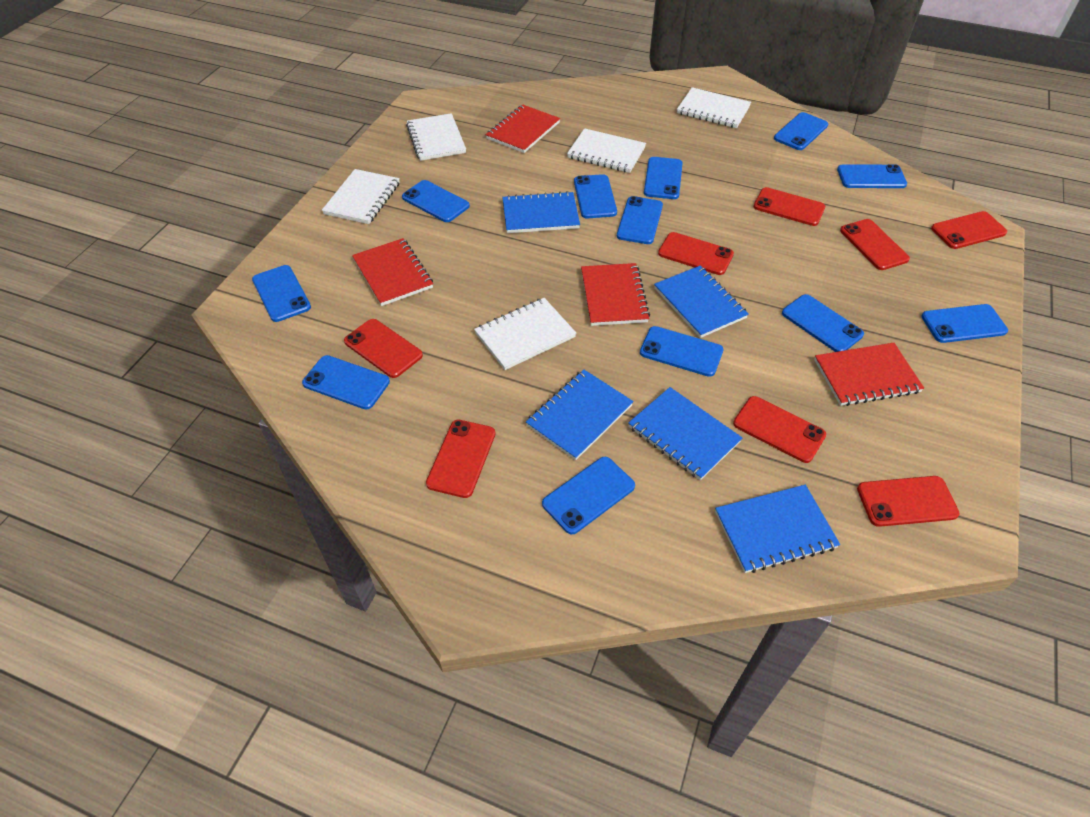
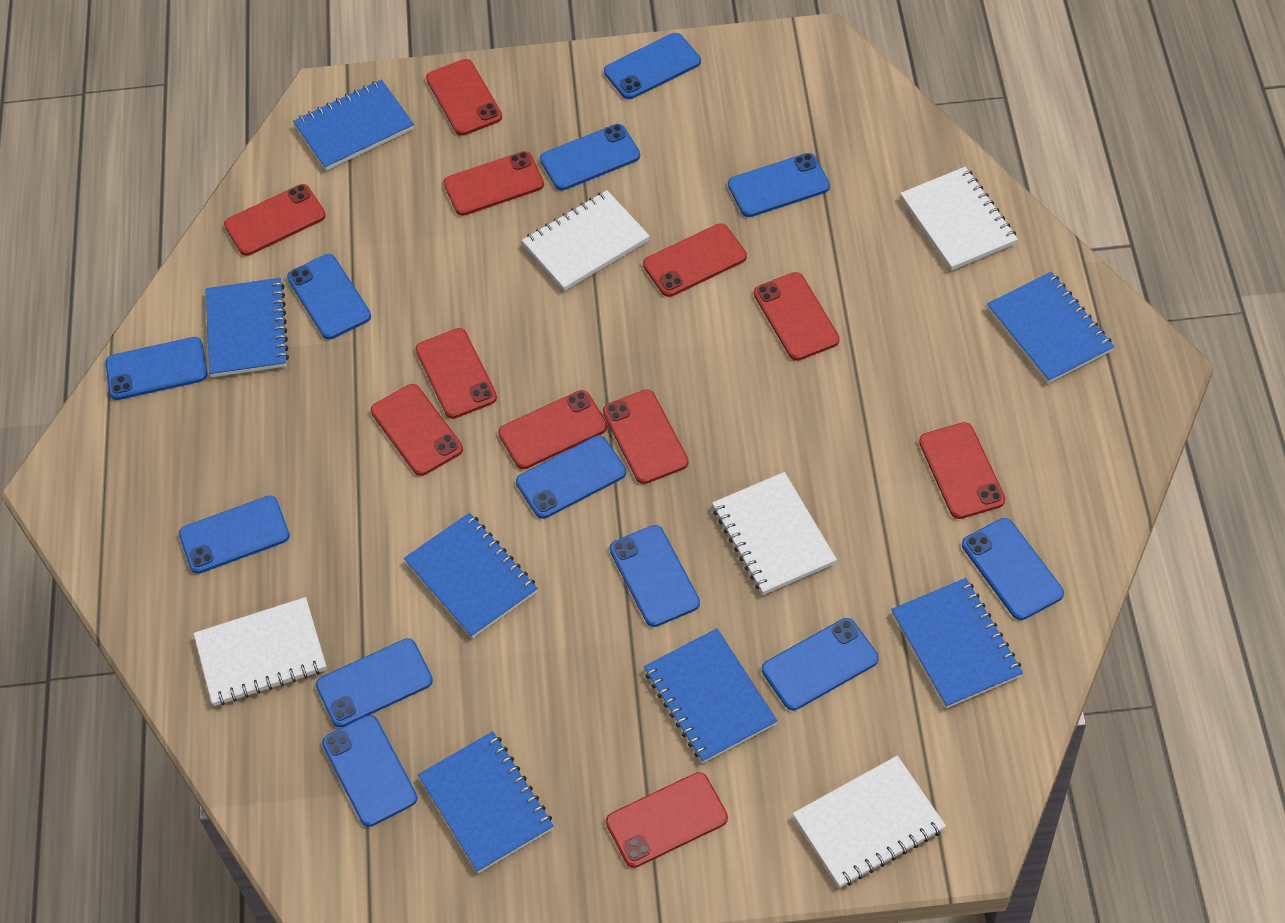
blue notebook: [502,191,580,233] [526,370,634,460] [628,387,742,480] [654,266,749,338] [715,485,840,573] = 5 -> [206,278,289,377] [293,79,414,171] [404,513,538,638] [418,731,554,873] [644,628,777,763] [891,578,1023,708] [987,272,1114,383] = 7
red notebook: [352,238,433,306] [486,104,560,153] [581,263,650,326] [814,343,924,406] = 4 -> none = 0
red phone: [344,319,423,378] [426,419,496,498] [658,232,734,275] [733,396,826,463] [754,187,825,226] [840,219,910,270] [857,476,960,527] [931,211,1007,249] = 8 -> [224,184,326,256] [371,384,463,476] [416,328,497,419] [426,59,502,136] [443,151,544,216] [498,390,608,469] [603,389,689,484] [606,772,728,868] [643,223,747,297] [754,272,840,361] [919,422,1005,519] = 11

